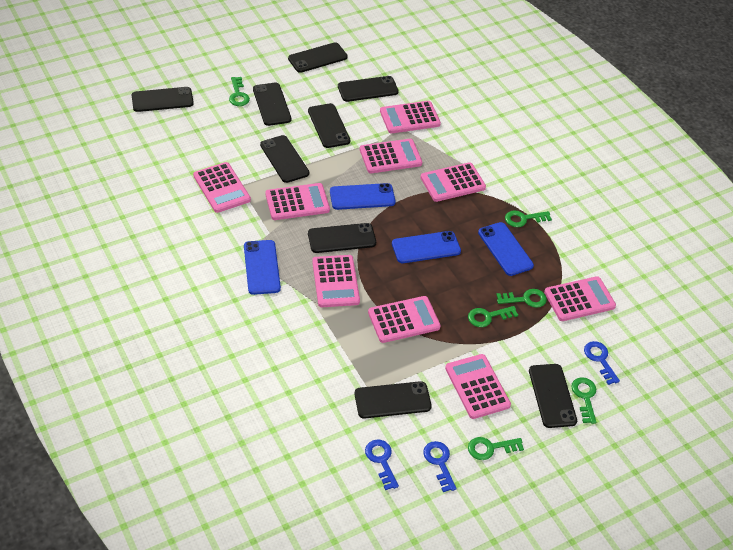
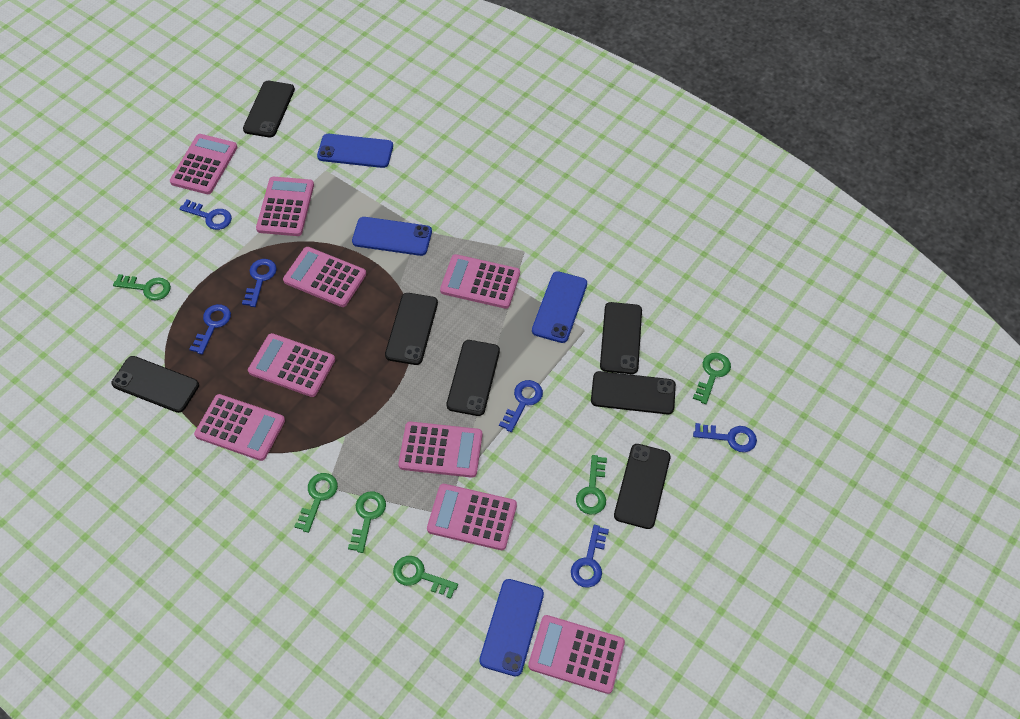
black phone: [132,87,194,112] [253,83,291,126] [260,135,309,183] [288,42,348,73] [308,103,351,148] [308,223,376,253] [338,76,399,102] [355,381,432,419] [529,364,577,428] = 9 -> [112,356,199,413] [243,81,295,138] [385,293,438,365] [447,340,500,416] [591,371,676,414] [600,302,642,374] [614,444,671,529] = 7
blue key: [365,439,399,490] [423,441,457,492] [584,341,620,385] = 3 -> [179,199,232,230] [189,304,231,355] [242,259,277,307] [499,380,543,432] [571,525,609,588] [693,423,757,452] = 6

